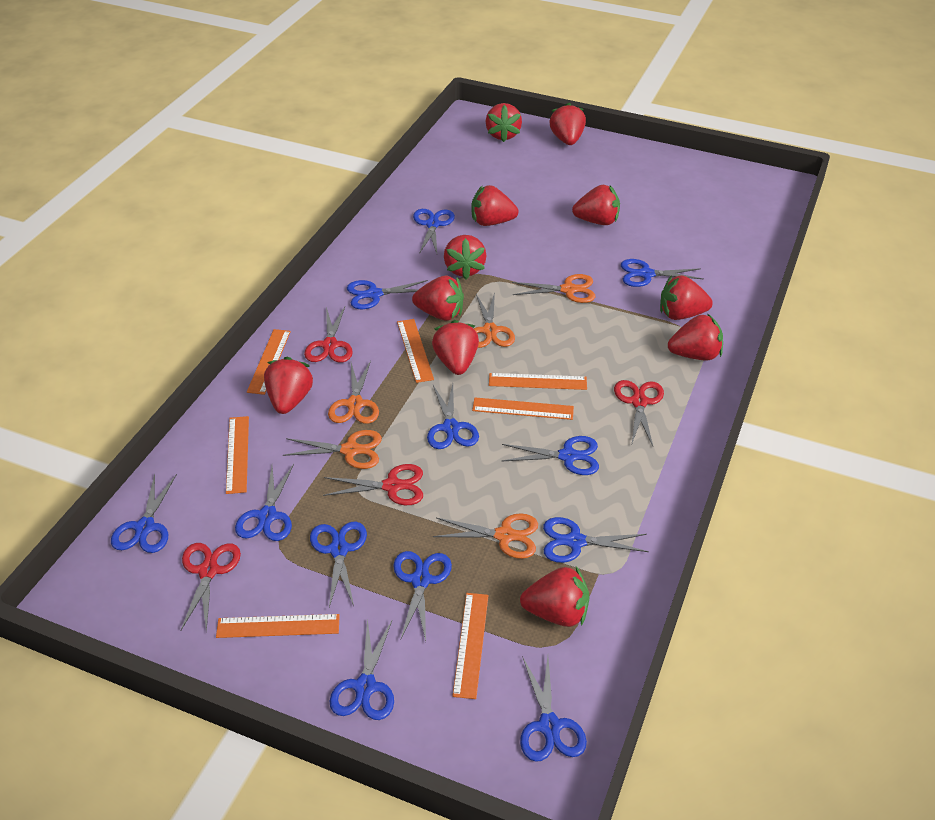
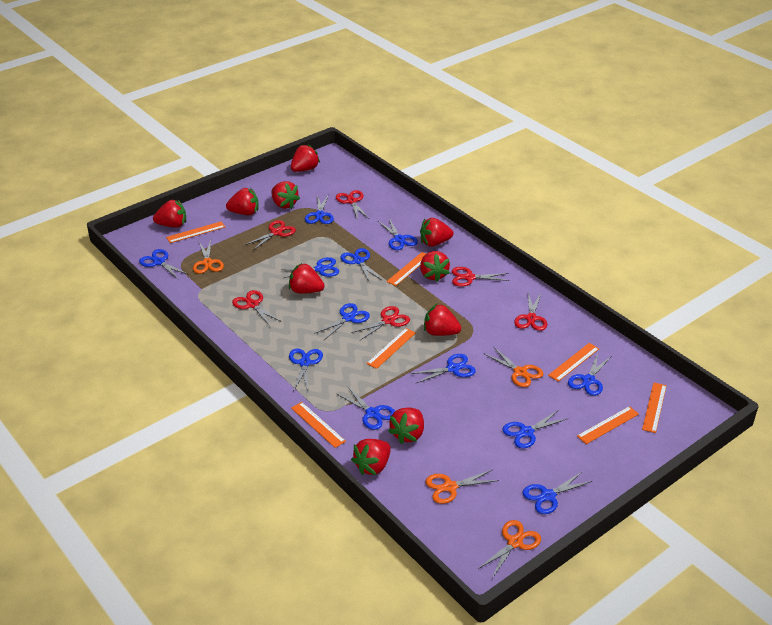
orange scissors: [283,430,382,469] [328,361,379,424] [433,513,538,559] [474,292,515,348] [512,274,595,303] = 5 -> [193,240,224,274] [426,470,499,504] [478,520,541,578] [485,347,543,387] = 4
red scissors: [180,543,241,632] [304,307,353,362] [323,464,423,505] [614,380,664,446] = 4 -> [232,290,282,326] [245,220,296,250] [336,190,369,220] [351,306,410,340] [452,267,509,287] [514,293,547,331] = 6
red strawberry: [264,357,313,414] [412,276,464,321] [432,320,479,375] [444,235,487,279] [471,185,519,226] [486,103,522,142] [520,566,590,627] [549,103,586,145] [572,185,620,225] [660,275,713,320] [668,314,723,360] = 11 -> [153,200,186,228] [226,188,259,215] [271,181,300,209] [289,263,325,293] [291,144,320,172] [351,439,391,475] [388,408,424,444] [420,218,453,247] [420,251,450,282] [424,303,461,336] = 10

